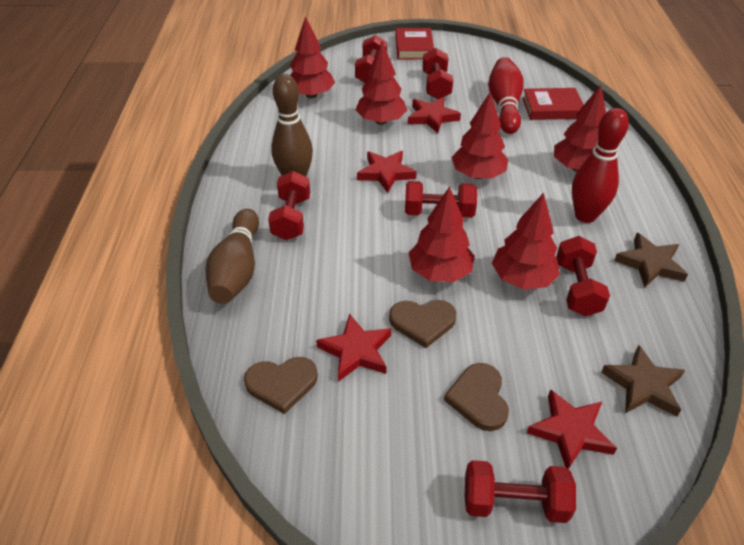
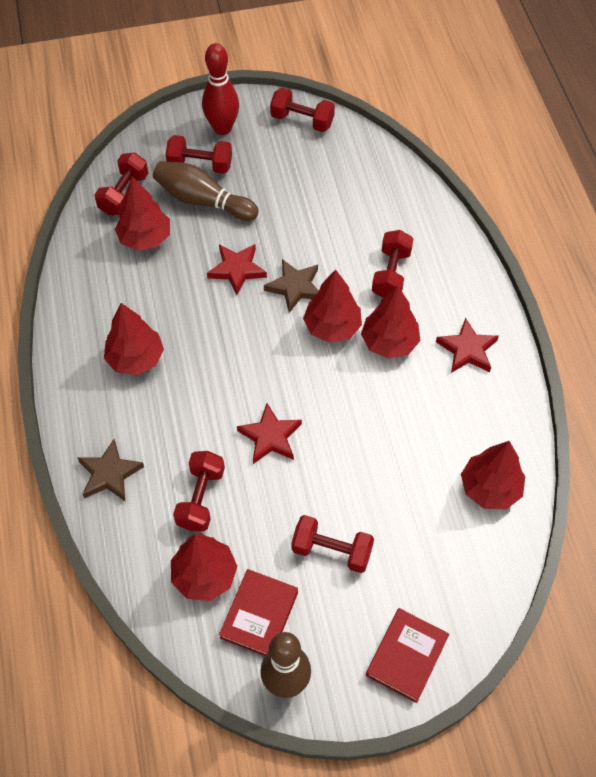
brown heart: [244,357,318,414] [389,300,456,348] [444,363,509,431] = 3 -> none = 0
red bowling pin: [488,57,524,134] [572,108,629,223] = 2 -> [202,43,239,135] = 1
red star: [316,314,391,382] [357,151,417,193] [408,97,461,133] [527,389,617,469] = 4 -> [207,244,267,295] [237,403,302,464] [436,318,499,373] = 3

